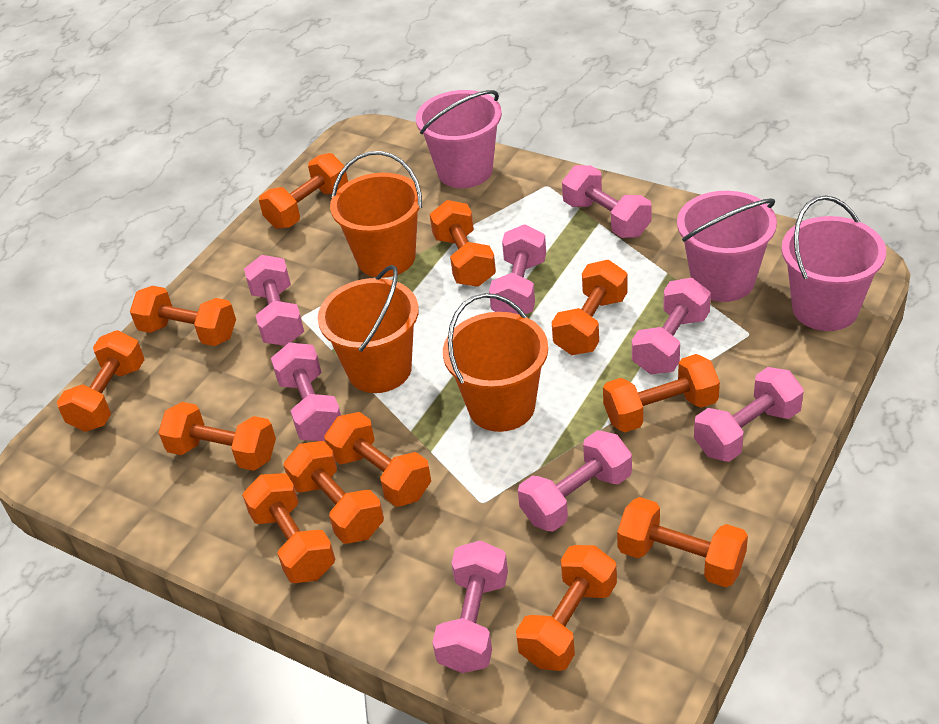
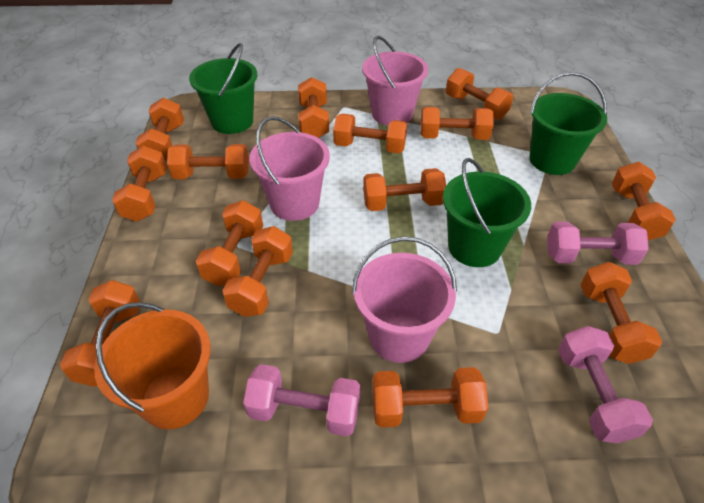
green bucket: none = 0 -> [189,43,257,134] [443,158,531,267] [529,72,607,175] = 3
orange bucket: [318,265,419,393] [330,151,422,278] [443,293,548,432] = 3 -> [94,302,211,429] = 1
orange dumbbell: [57,330,145,432] [130,286,236,346] [159,402,276,471] [242,473,335,583] [259,153,348,229] [284,441,384,544] [324,412,431,507] [430,200,496,287] [516,545,617,671] [552,260,628,355] [603,354,720,432] [617,497,748,587] = 12 -> [60,280,140,387] [112,146,167,222] [135,98,184,160] [167,144,249,179] [196,200,263,286] [222,226,293,317] [298,77,329,138] [333,114,407,153] [363,168,446,211] [372,367,488,428] [420,107,493,140] [446,68,513,120] [581,262,662,364] [612,162,676,240] = 14
pink dumbbell: [244,255,304,346] [271,342,341,441] [432,540,508,673] [489,224,546,314] [518,430,632,532] [562,165,652,238] [632,278,711,374] [694,367,804,462] = 8 -> [243,364,360,437] [547,222,649,265] [558,326,653,444] = 3

